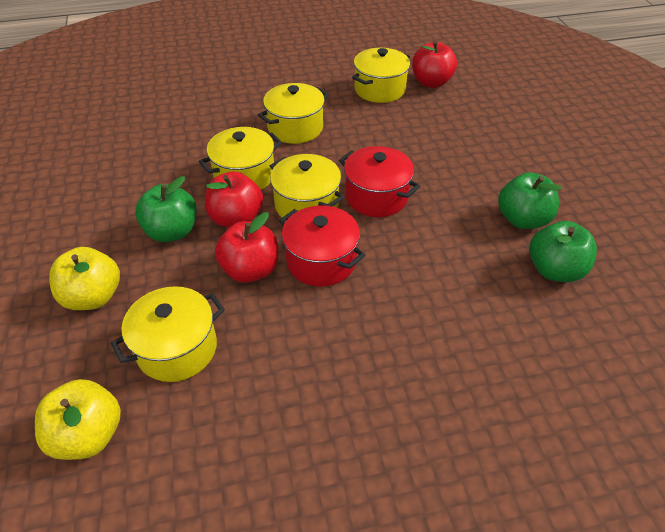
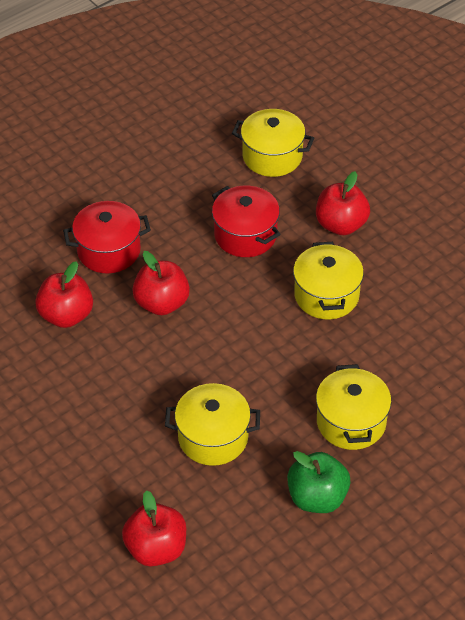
green apple: [135,176,197,242] [498,172,562,229] [530,221,597,282] = 3 -> [287,451,350,513] = 1
red apple: [205,172,263,228] [215,212,278,283] [412,41,457,88] = 3 -> [35,261,93,328] [122,490,186,567] [132,251,190,315] [316,171,370,235] = 4
yellow apple: [35,379,121,460] [49,247,120,310] = 2 -> none = 0
yellow pot: [111,286,225,382] [199,127,282,190] [258,83,329,144] [270,154,344,221] [352,48,410,103] = 5 -> [165,383,260,466] [232,109,314,177] [293,242,364,319] [316,364,391,450] = 4

